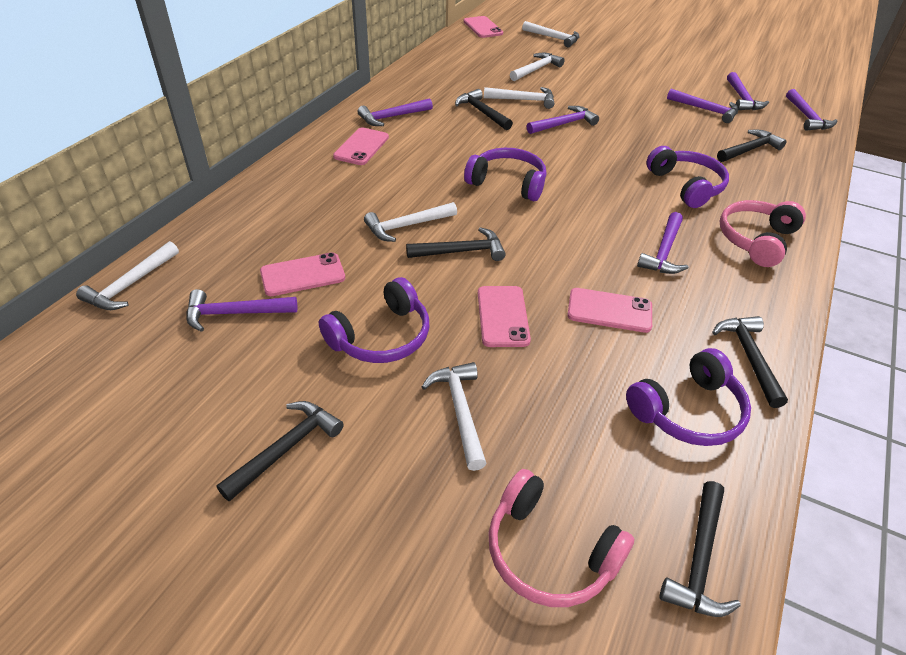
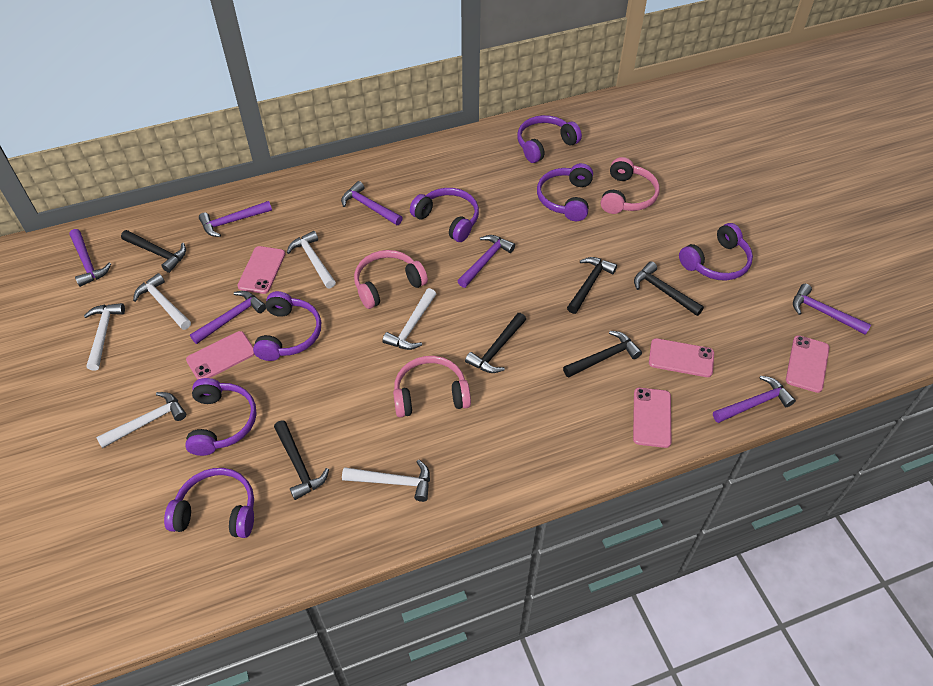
pink headphones: [488,469,634,607] [720,200,806,267] = 2 -> [354,250,428,309] [393,356,471,417] [601,157,660,214] = 3
purple headphones: [319,277,429,363] [464,148,546,201] [626,348,751,446] [646,146,729,208] = 4 -> [164,468,254,538] [185,378,257,456] [253,291,321,361] [410,188,479,242] [517,115,582,163] [537,163,593,221] [679,223,753,281] = 7

